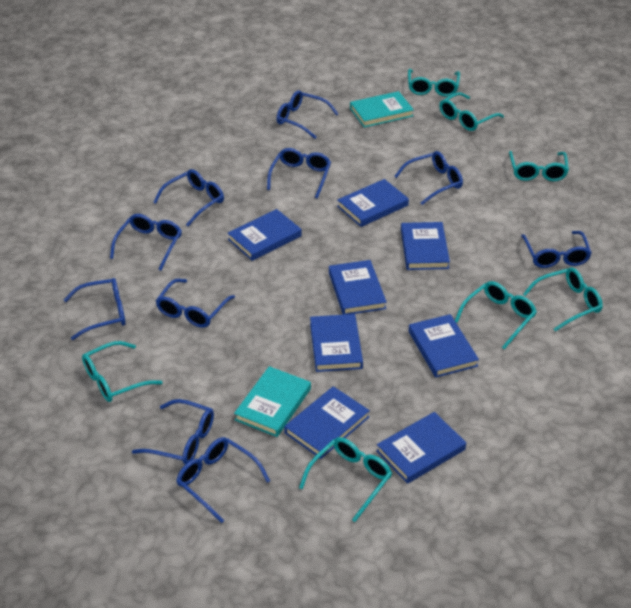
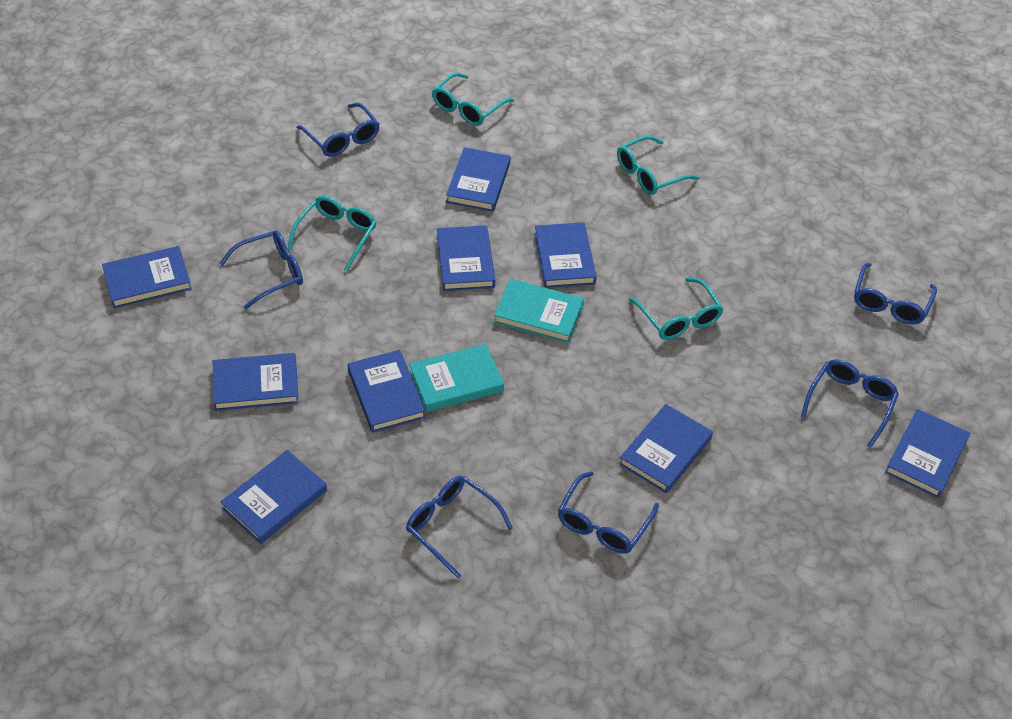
blue book: [228,209,302,261] [284,386,370,459] [310,314,363,372] [329,260,387,315] [337,179,409,227] [377,412,466,484] [401,222,450,270] [409,314,479,378] = 8 -> [102,246,192,308] [213,353,299,411] [221,450,327,544] [348,350,426,433] [437,225,495,291] [446,147,511,212] [534,222,597,288] [619,404,713,493] [885,409,970,498] = 9
blue glasses: [64,278,126,340] [110,214,182,271] [132,399,214,464] [153,169,224,226] [156,279,235,328] [176,437,270,523] [267,148,331,198] [277,90,338,139] [394,151,463,205] [521,231,592,268] = 10 -> [220,230,303,309] [297,103,379,157] [406,475,513,579] [558,471,659,553] [801,359,899,448] [854,263,937,325] = 6
turquoise glasses: [82,341,162,402] [299,437,392,522] [408,69,460,97] [439,92,504,131] [455,281,537,349] [509,151,569,181] [523,267,603,332] = 7 -> [288,196,377,271] [432,72,514,126] [617,136,699,195] [629,277,724,340] = 4

